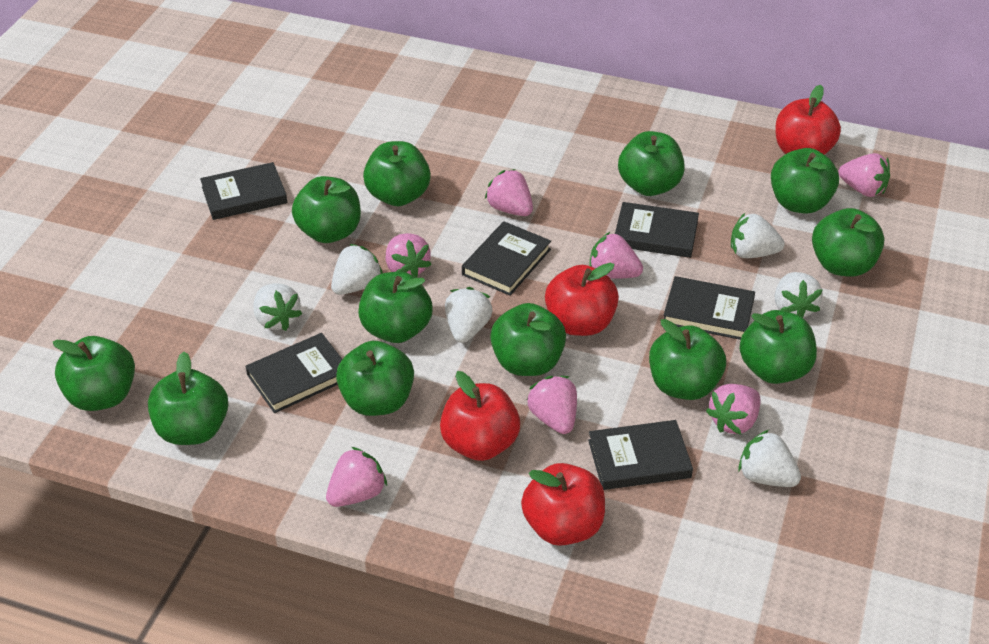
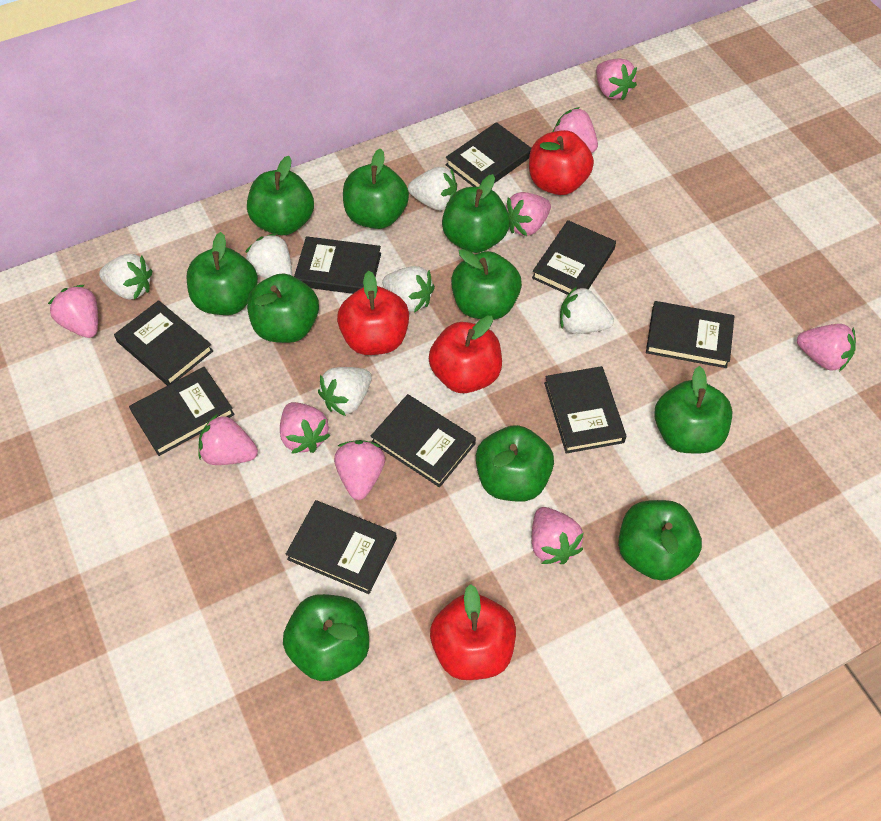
black book: [200,162,287,220] [245,333,342,413] [462,221,551,296] [588,420,693,490] [615,202,699,258] [664,276,755,340] = 6 -> [114,300,213,386] [129,367,235,456] [285,500,397,594] [294,236,381,294] [371,394,476,487] [446,122,531,187] [532,220,616,295] [544,366,627,454] [646,301,734,368] = 9
green apple: [52,336,135,411] [148,352,228,445] [292,176,361,243] [336,341,414,416] [358,272,432,343] [363,141,431,206] [490,303,566,376] [618,131,685,196] [649,319,726,400] [740,310,817,384] [771,148,839,214] [812,208,884,276] = 12 -> [186,232,258,315] [247,156,314,235] [247,273,319,343] [283,594,369,681] [343,148,409,229] [442,174,510,253] [451,249,522,320] [476,425,554,502] [618,500,702,581] [654,366,732,453] = 10
pink strawberry: [326,447,387,507] [386,233,432,278] [485,169,533,216] [527,376,577,434] [589,232,643,279] [706,384,761,435] [838,153,890,197] = 7 -> [48,285,98,338] [198,414,258,465] [280,402,331,454] [334,440,385,500] [506,192,551,236] [532,507,584,564] [553,107,598,153] [596,58,637,100] [797,324,856,372] = 9

